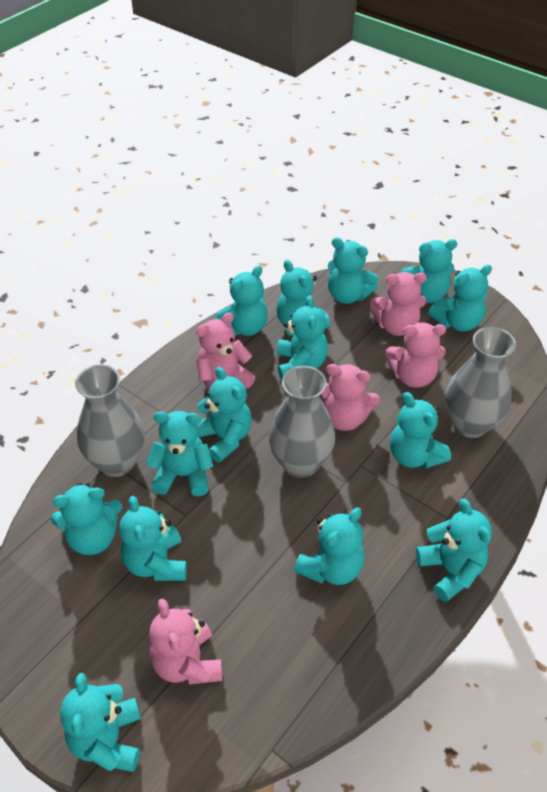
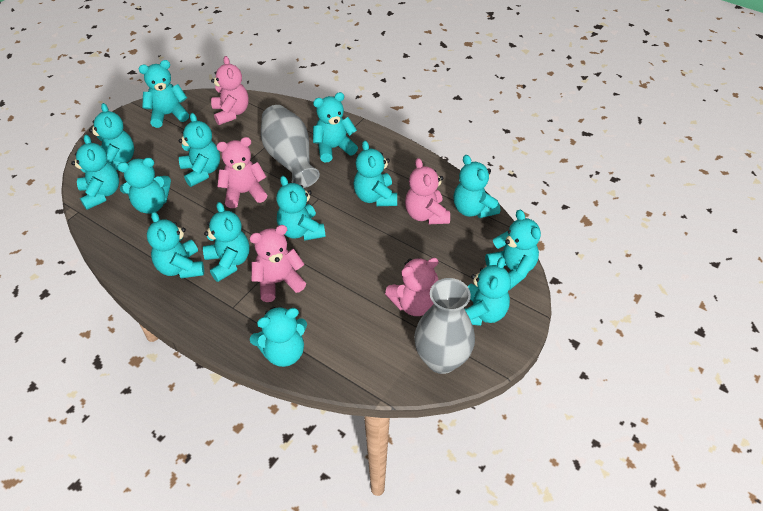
grey vase: [75,365,145,477] [269,366,335,478] [446,327,516,438] = 3 -> [261,105,320,188] [414,278,475,374] = 2

